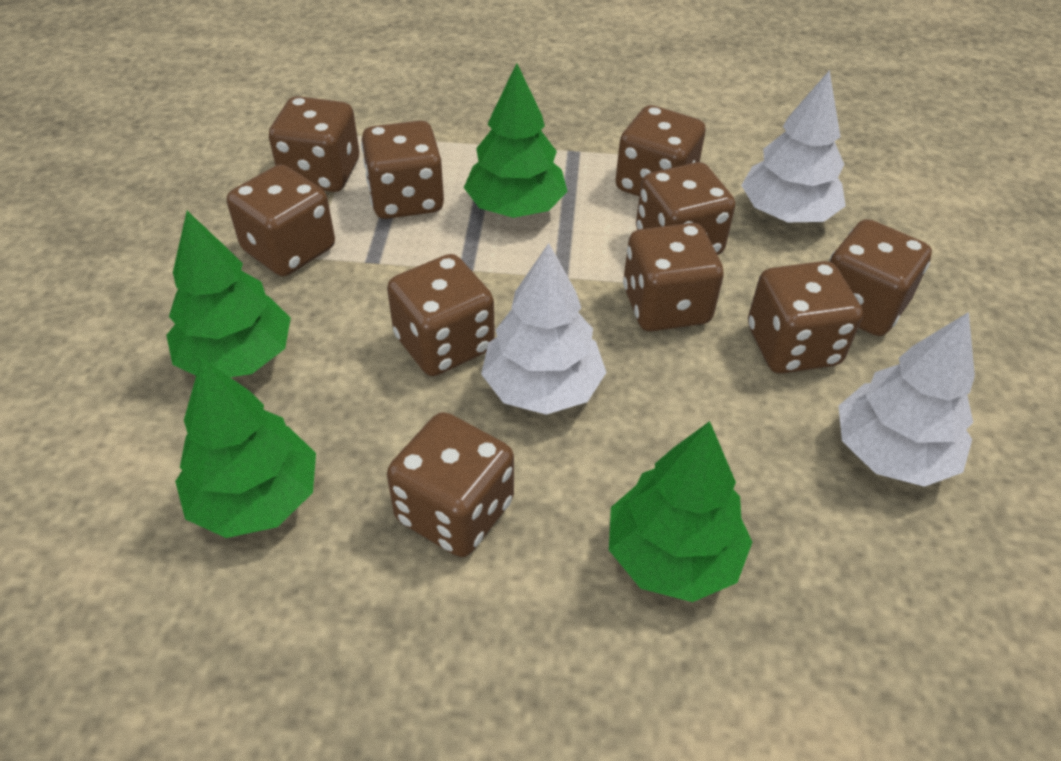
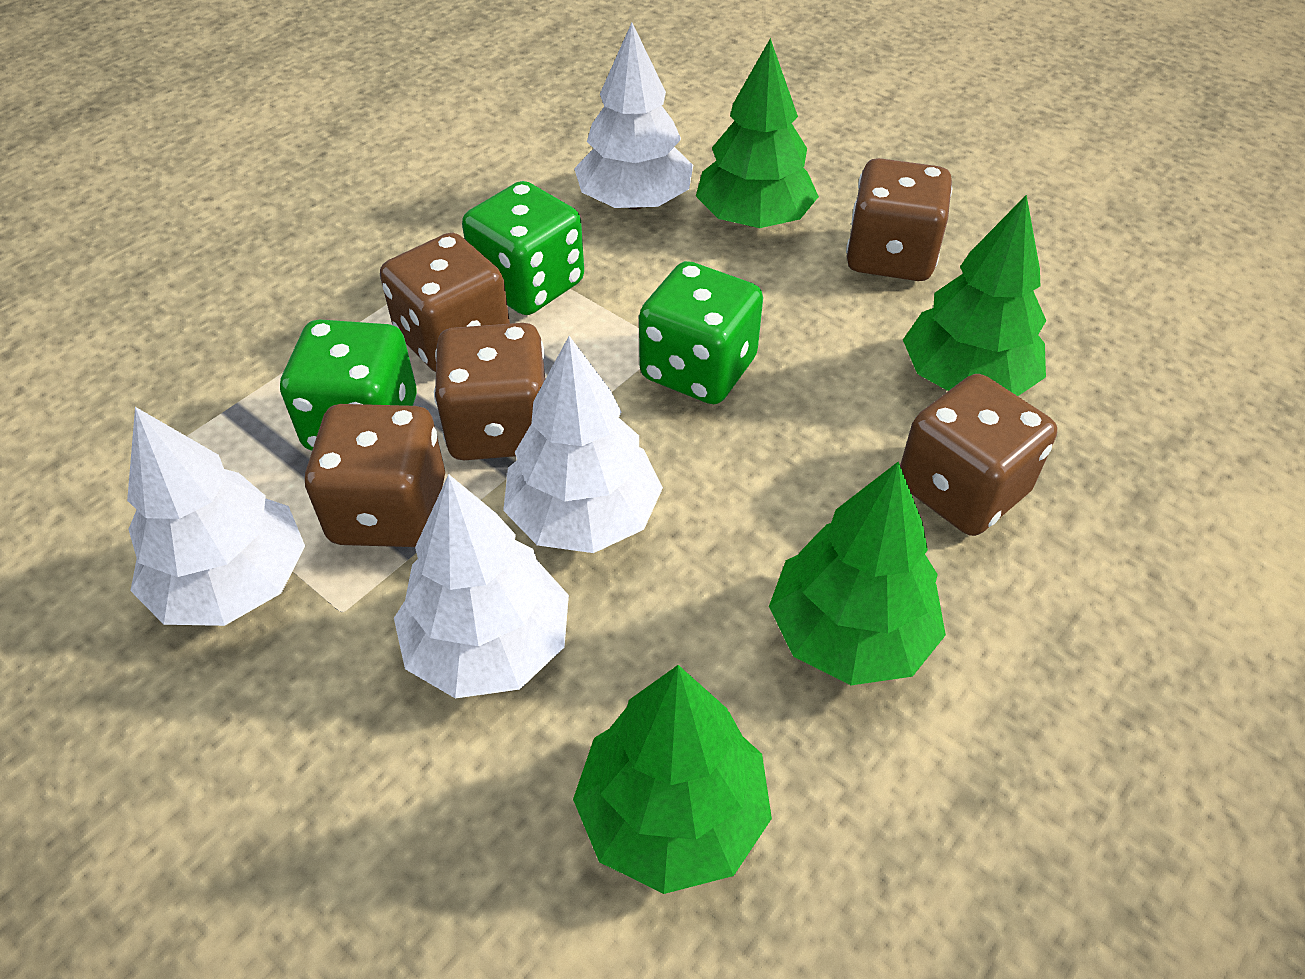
brown dice: [227,164,335,276] [269,96,359,192] [361,121,444,219] [387,254,495,376] [387,412,514,557] [615,105,706,196] [623,223,724,331] [636,162,735,255] [748,261,863,374] [829,219,932,336] = 10 -> [305,404,445,547] [380,232,510,372] [434,323,545,460] [846,158,953,281] [900,374,1057,536] = 5
green dice: none = 0 -> [280,320,417,451] [462,181,584,315] [639,261,763,404] = 3
white tree: [481,243,607,415] [741,70,846,222] [839,312,975,487] = 3 -> [127,407,305,626] [394,474,569,699] [503,336,663,553] [574,23,693,209] = 4

